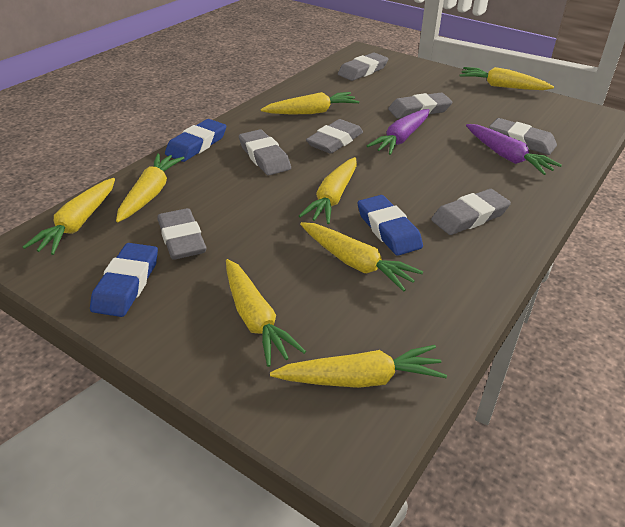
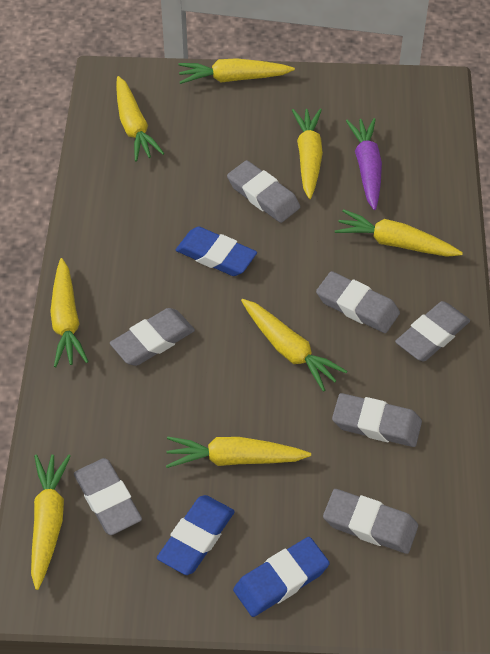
purple carrot: [367,109,429,155] [466,124,562,175] = 2 -> [346,118,382,210] = 1

